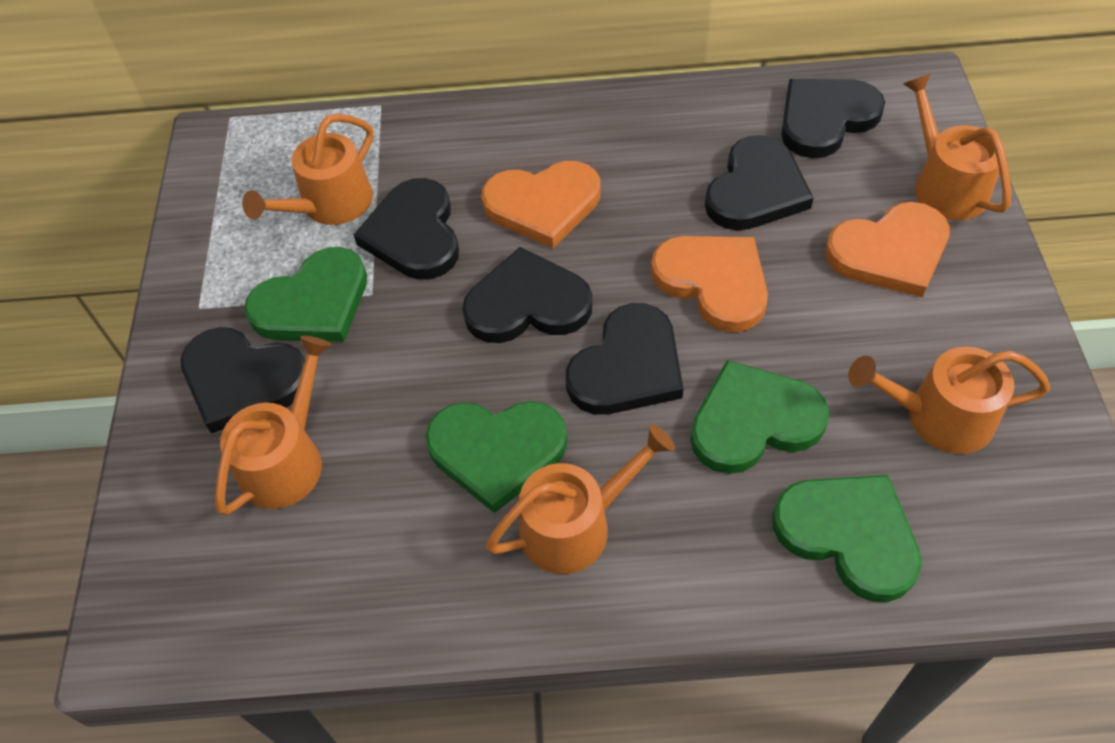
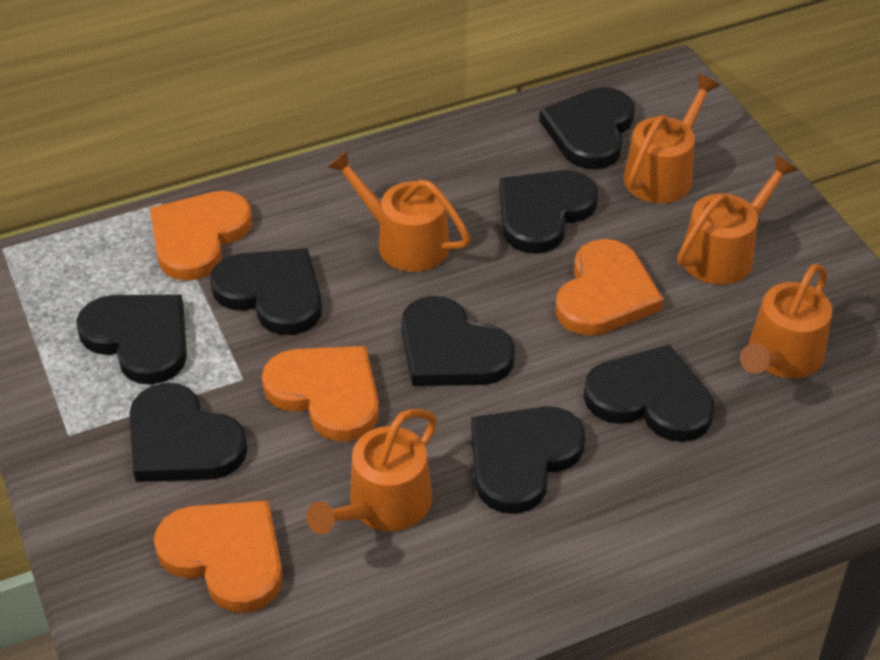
black heart: [181,327,305,433] [354,178,459,280] [462,247,592,343] [566,303,683,415] [705,135,814,230] [781,79,885,158] = 6 -> [76,294,187,385] [129,383,248,482] [210,248,322,335] [401,296,515,386] [471,406,585,514] [499,170,598,254] [539,87,635,169] [584,344,715,442] = 8
green heart: [244,247,367,342] [425,401,568,513] [690,360,829,474] [772,475,922,602] = 4 -> none = 0
orange heart: [481,161,601,248] [651,236,768,332] [825,202,950,297] = 3 -> [150,191,252,281] [154,500,283,612] [262,346,379,441] [555,239,664,336] = 4

